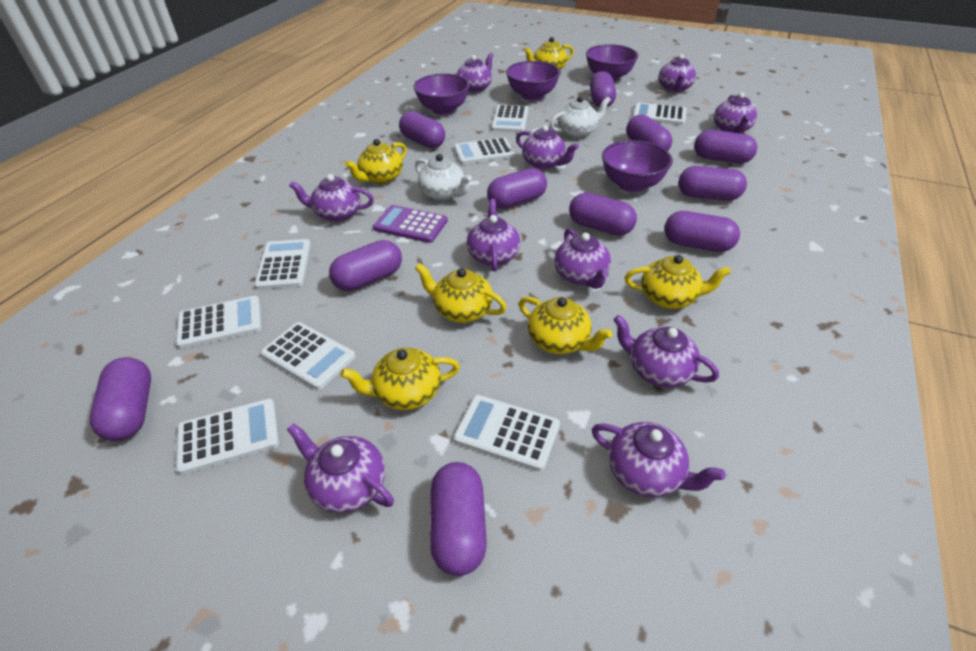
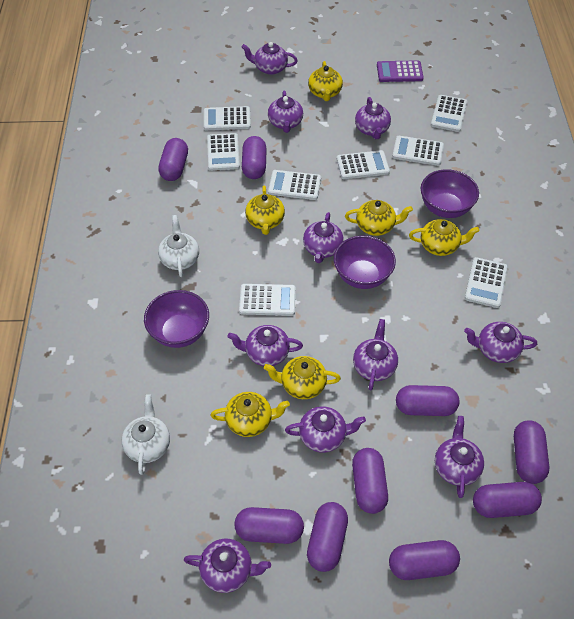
purple bowl: [413,73,470,115] [506,61,561,101] [586,44,638,82] [602,140,673,192] = 4 -> [144,290,209,348] [334,236,396,289] [421,169,479,218] = 3
purple capsule: [90,357,151,441] [329,240,402,291] [399,111,445,148] [430,462,487,576] [487,168,547,209] [569,193,637,236] [590,71,616,107] [626,115,672,151] [665,211,740,252] [678,166,747,201] [694,130,757,164] = 11 -> [158,138,188,181] [234,507,304,544] [242,136,267,179] [307,502,348,572] [352,448,388,514] [389,540,460,580] [396,385,459,416] [473,482,542,518] [514,420,549,484] = 9

